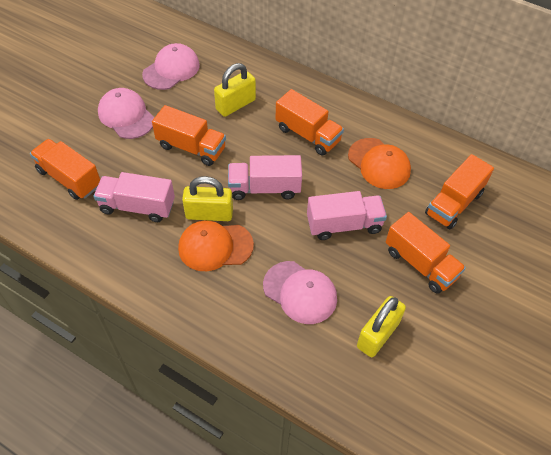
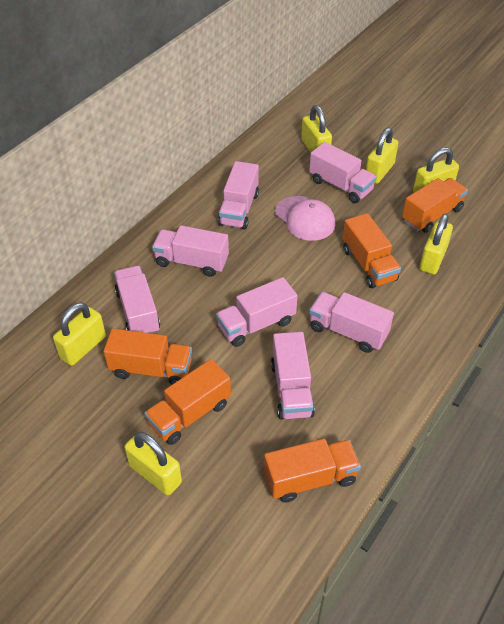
orange cap: [178,220,254,271] [348,138,411,189] = 2 -> none = 0
pink cap: [98,88,155,139] [142,43,200,90] [263,261,337,324] = 3 -> [275,196,335,241] = 1
pink truck: [94,172,175,222] [228,155,302,200] [307,191,387,240] = 3 -> [114,266,160,334] [152,225,229,277] [216,277,297,347] [218,161,259,230] [271,332,315,420] [309,142,377,203] [309,292,394,353] = 7
yellow padlock: [182,176,233,221] [214,63,256,117] [357,296,406,357] = 3 -> [53,302,106,366] [124,432,182,495] [301,105,332,152] [366,128,398,184] [413,147,459,193] [419,213,453,275] = 6

